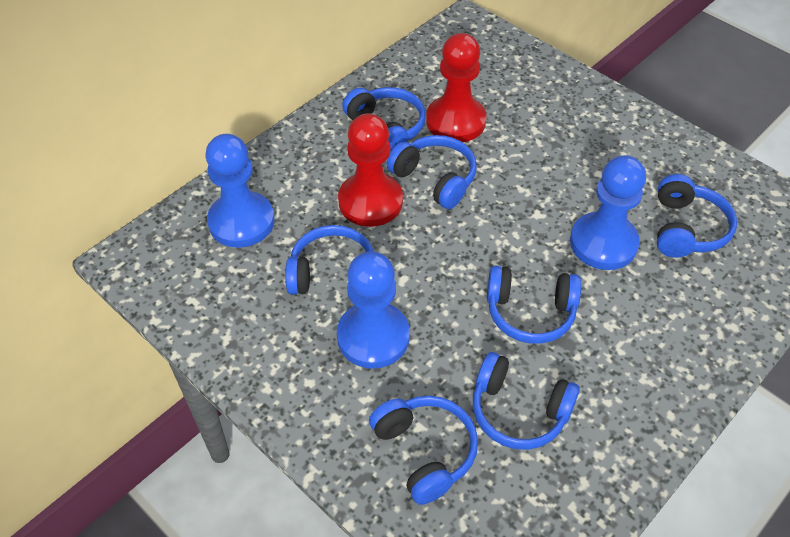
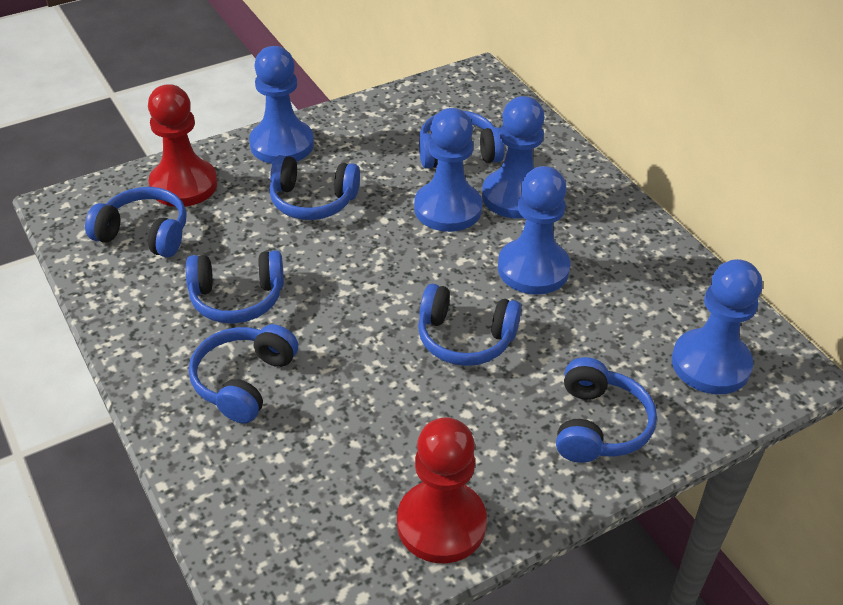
blue pawn: [205,134,274,248] [337,251,410,369] [570,155,646,270] = 3 -> [249,46,314,164] [414,108,482,232] [482,96,545,219] [498,166,570,295] [672,259,762,394] = 5

